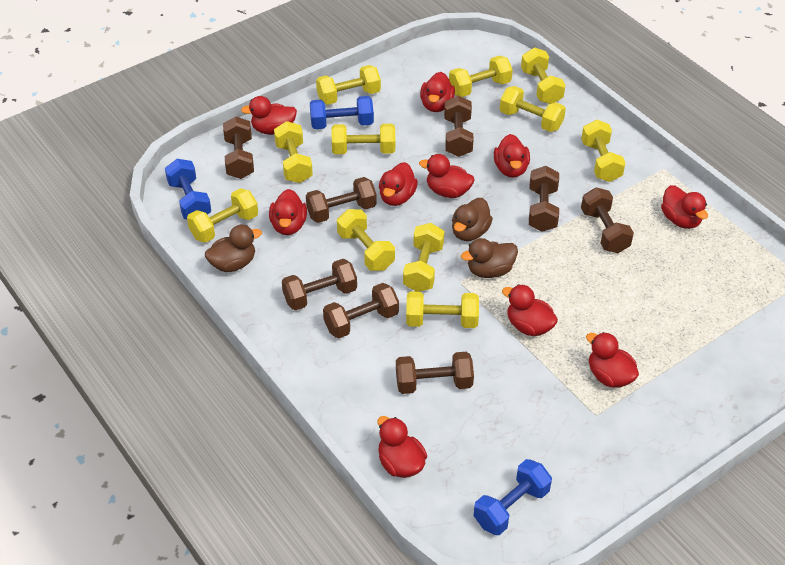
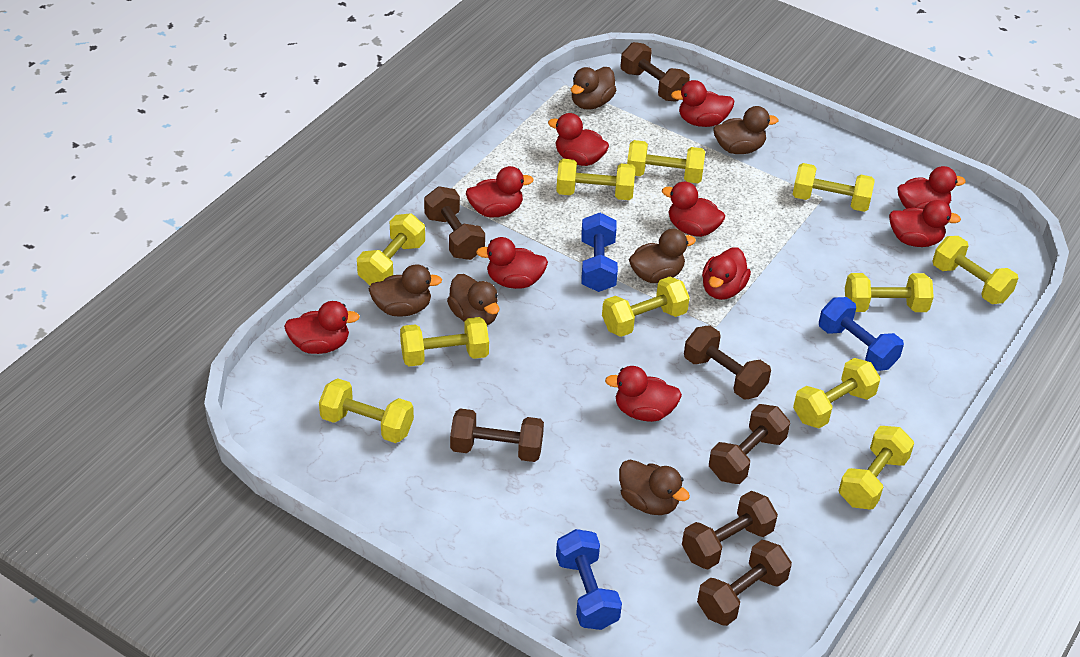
brown duck: [205,225,262,272] [452,198,493,241] [461,238,518,278] = 3 -> [369,264,442,317] [447,274,500,325] [571,67,616,110] [619,460,690,515] [629,229,696,283] [713,106,779,154] = 6
brown dumbbell: [223,117,254,179] [282,259,357,310] [306,177,377,223] [323,283,399,338] [396,352,474,394] [444,96,474,157] [529,166,559,232] [581,187,634,253] = 8 -> [424,186,485,260] [450,408,544,462] [621,42,690,102] [682,491,778,569] [684,325,771,400] [697,540,792,626] [709,404,790,484] = 7

